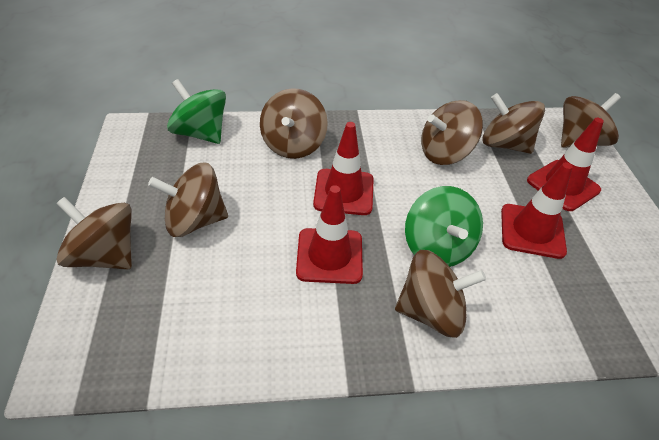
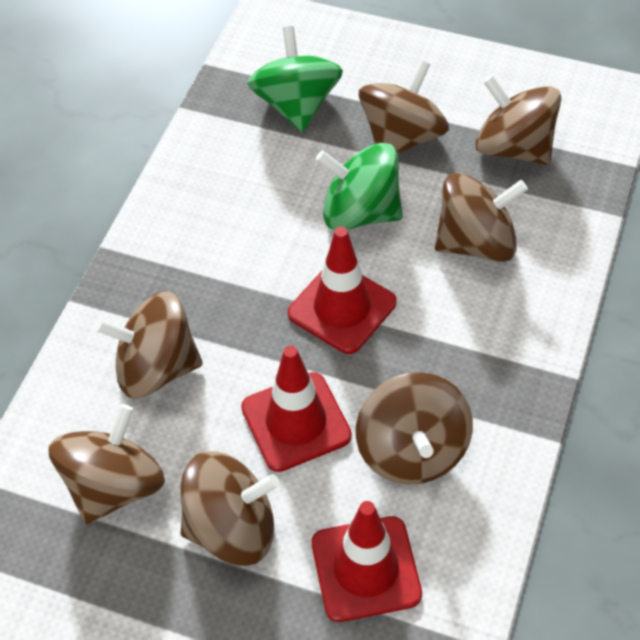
red traffic cone: [296,185,363,284] [313,122,374,215] [501,162,573,259] [527,118,604,211] = 4 -> [241,346,352,472] [288,226,397,354] [312,501,422,622] = 3

